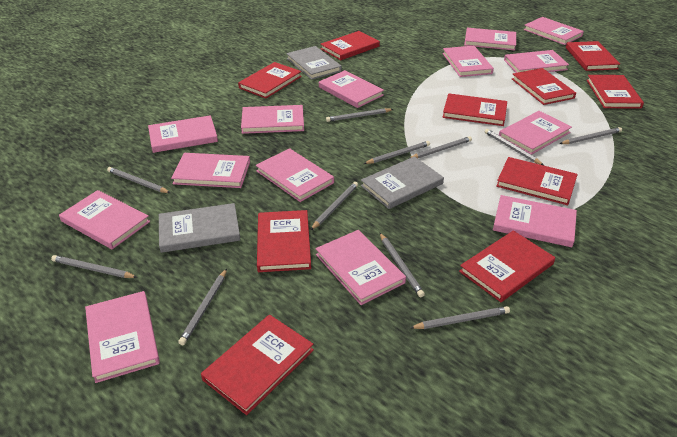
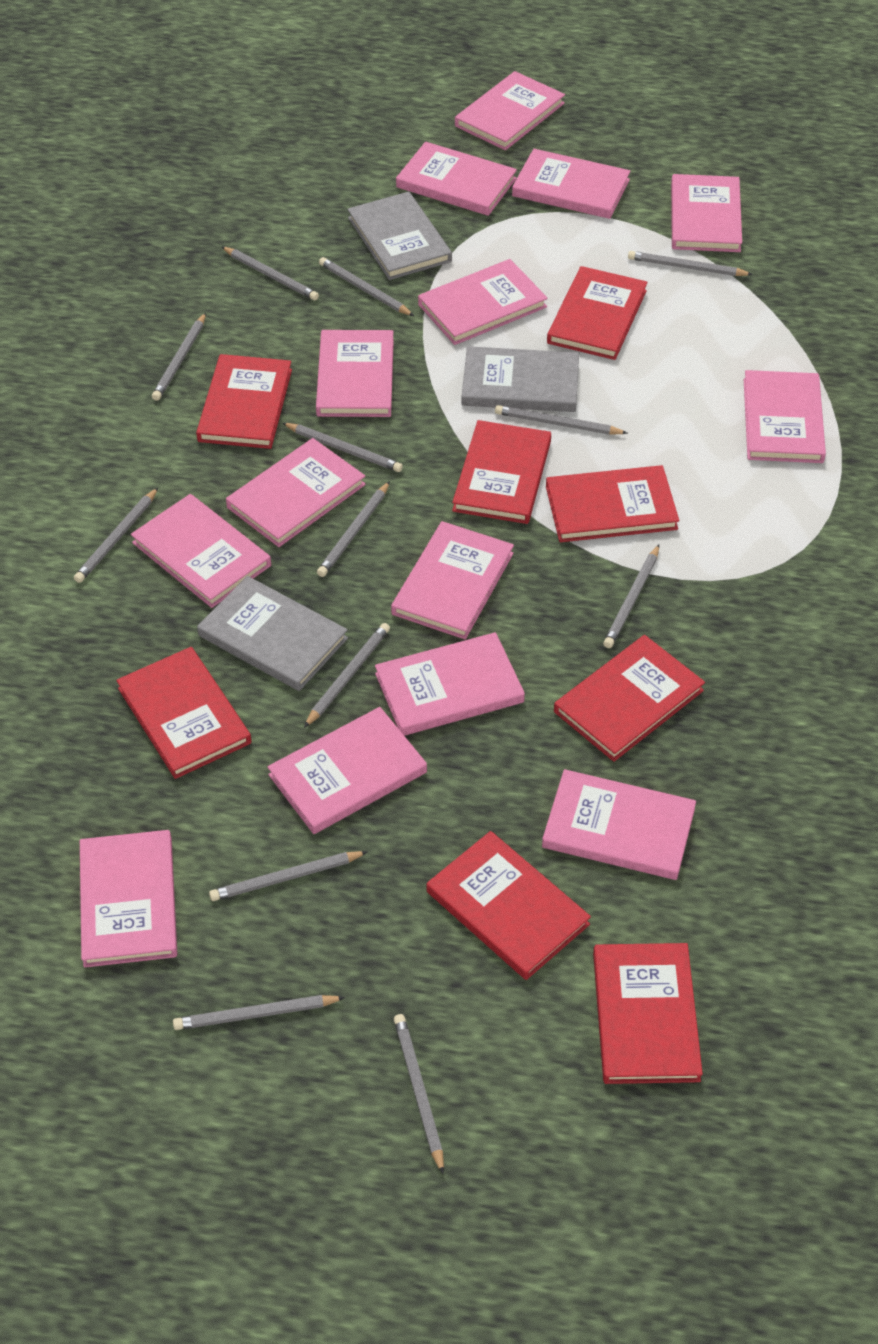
grey pencil: [51,255,138,278] [107,167,170,193] [178,269,227,345] [311,182,358,230] [326,108,393,122] [364,141,430,164] [380,233,425,297] [408,136,472,159] [410,306,510,329] [485,129,544,165] [560,127,622,144] = 11 -> [74,488,158,583] [152,313,206,401] [173,995,345,1030] [209,851,368,901] [221,246,319,301] [283,423,403,472] [304,623,390,728] [317,481,390,577] [319,257,414,316] [394,1014,444,1175] [495,405,628,435] [603,545,659,648] [628,251,753,276] = 13
red book: [201,315,314,415] [238,62,302,98] [257,210,311,272] [321,31,380,60] [443,93,507,126] [459,230,555,302] [496,157,578,205] [512,68,576,105] [566,41,620,71] [587,75,644,109] = 10 -> [116,647,252,779] [196,354,292,449] [427,831,591,980] [452,420,551,524] [546,465,679,542] [547,266,648,360] [554,635,705,762] [593,943,703,1084] = 8

